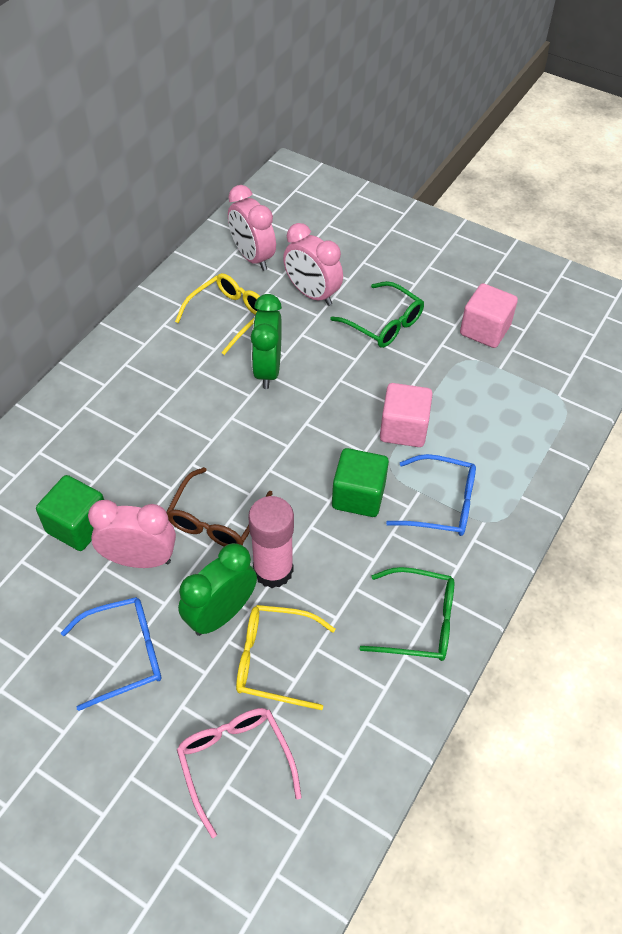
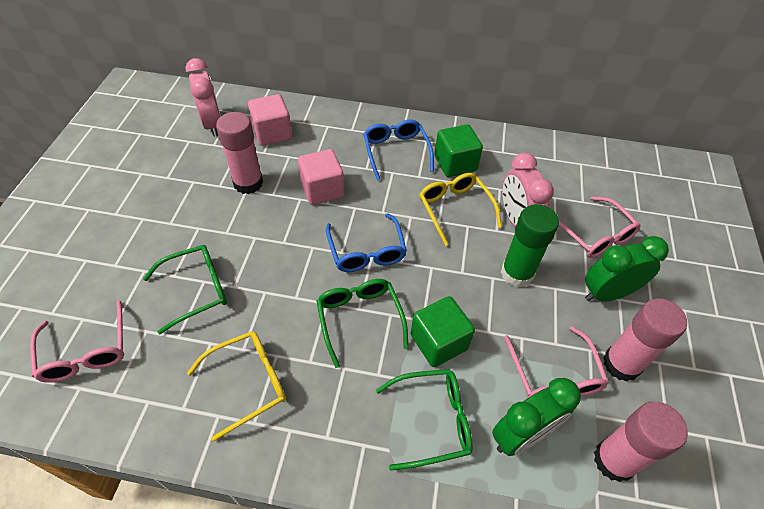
brown glasses: [166,467,273,547] = 1 -> none = 0
green glasses: [330,281,424,348] [359,567,454,661] = 2 -> [143,245,227,334] [316,279,409,368] [376,369,473,471] = 3
green glue stick: none = 0 -> [501,204,559,287] = 1
pink clock: [88,500,176,568] [228,185,276,271] [283,223,343,306] = 3 -> [185,58,221,137] [502,153,554,228] = 2
pink glasses: [177,708,302,838] = 1 -> [30,300,124,383] [504,326,609,398] [559,196,641,258] = 3
pink glue stick: [248,496,294,588] = 1 -> [216,112,263,194] [594,402,688,482] [603,298,687,381] = 3

